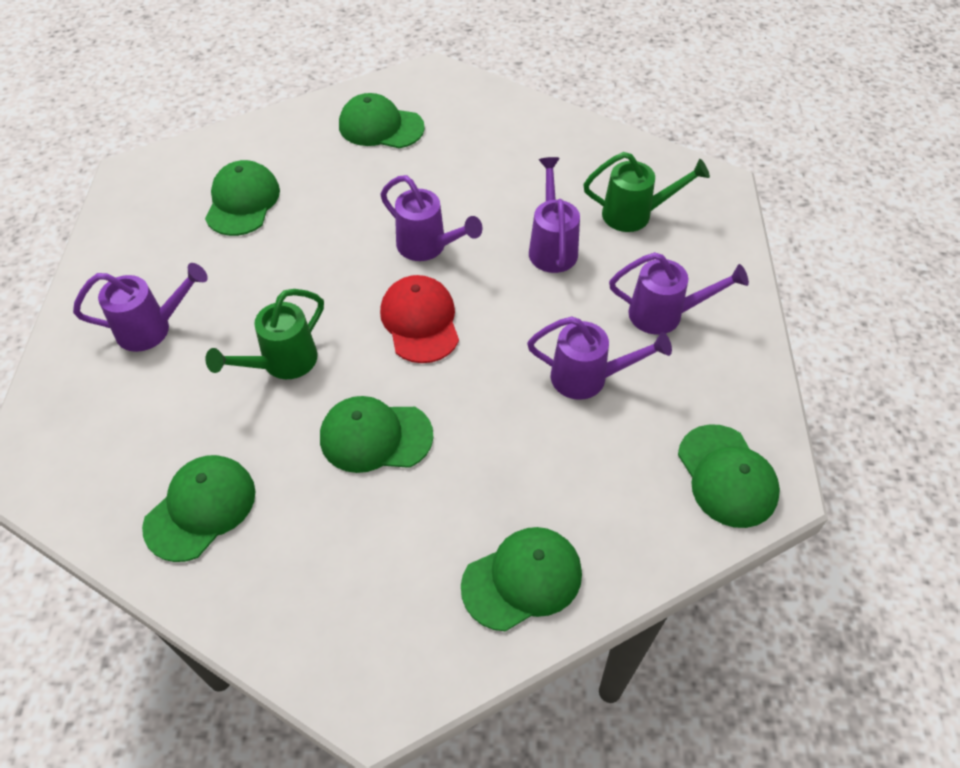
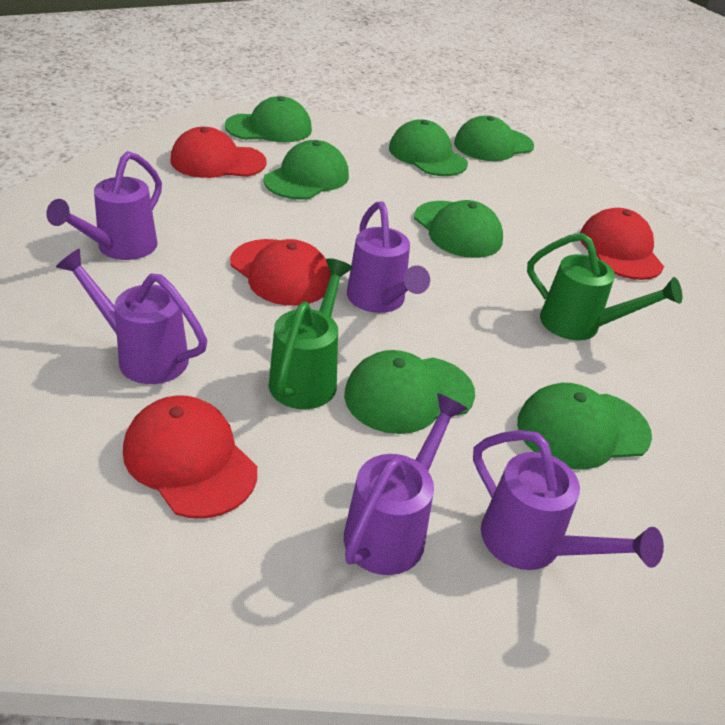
green cap: [142,455,256,562] [205,160,280,236] [320,396,433,473] [339,93,425,148] [461,527,582,631] [678,424,780,528] = 6 -> [225,96,312,142] [263,140,349,200] [344,350,475,434] [389,119,468,176] [414,200,503,258] [454,116,534,161] [517,383,652,469] = 7
red cap: [380,275,459,363] = 1 -> [123,395,257,519] [171,127,267,178] [230,239,331,306] [580,208,664,280] = 4

